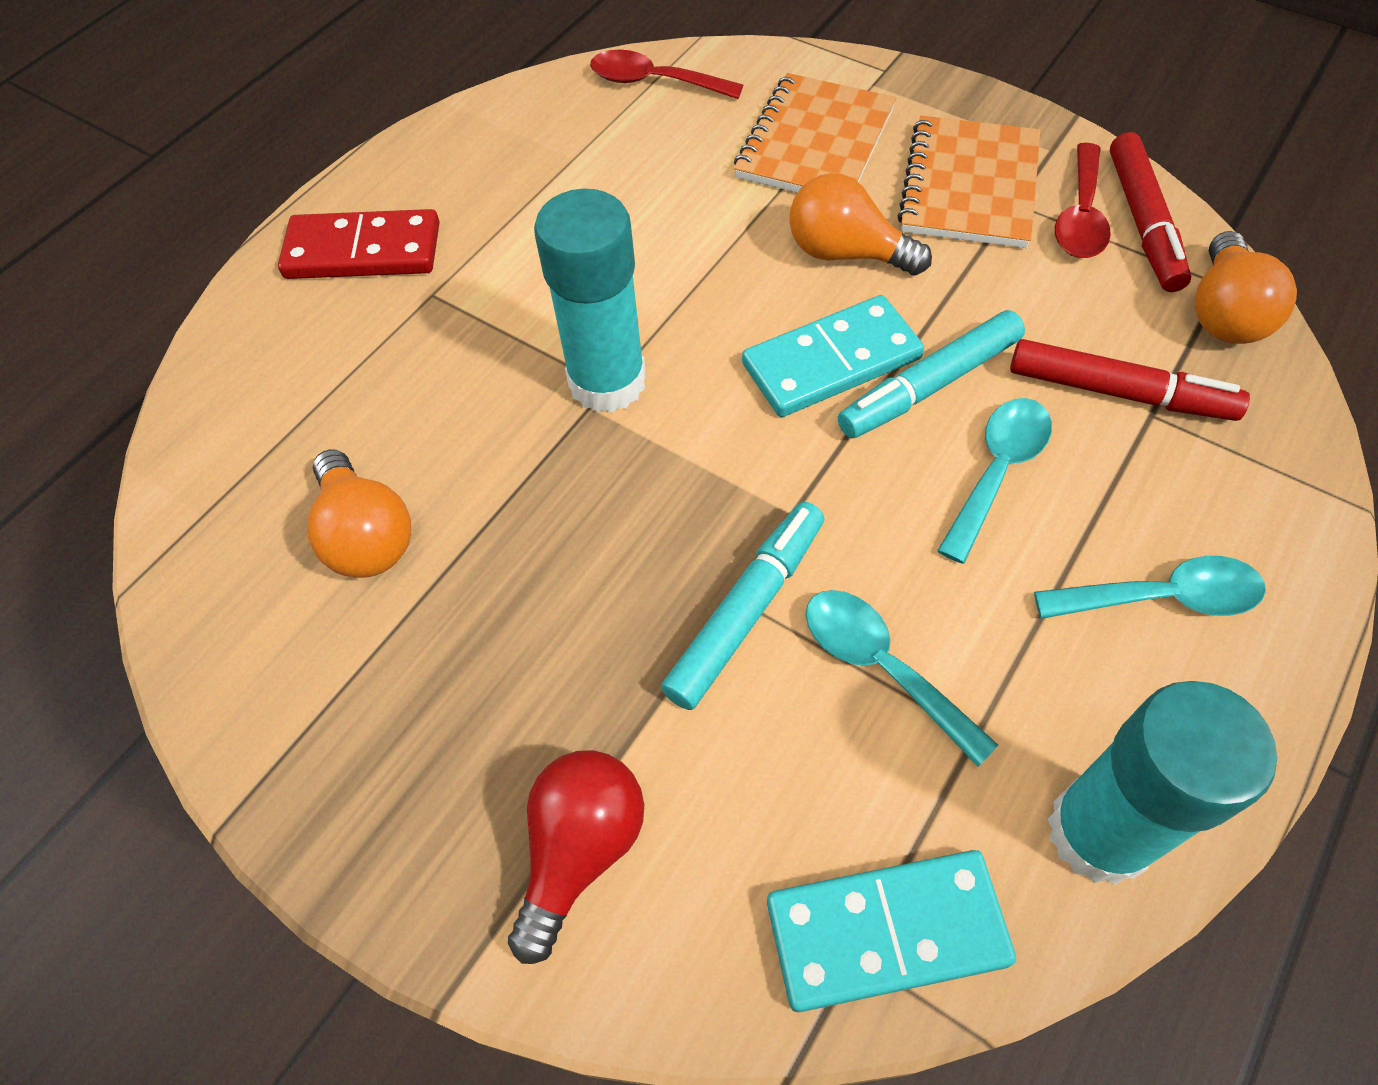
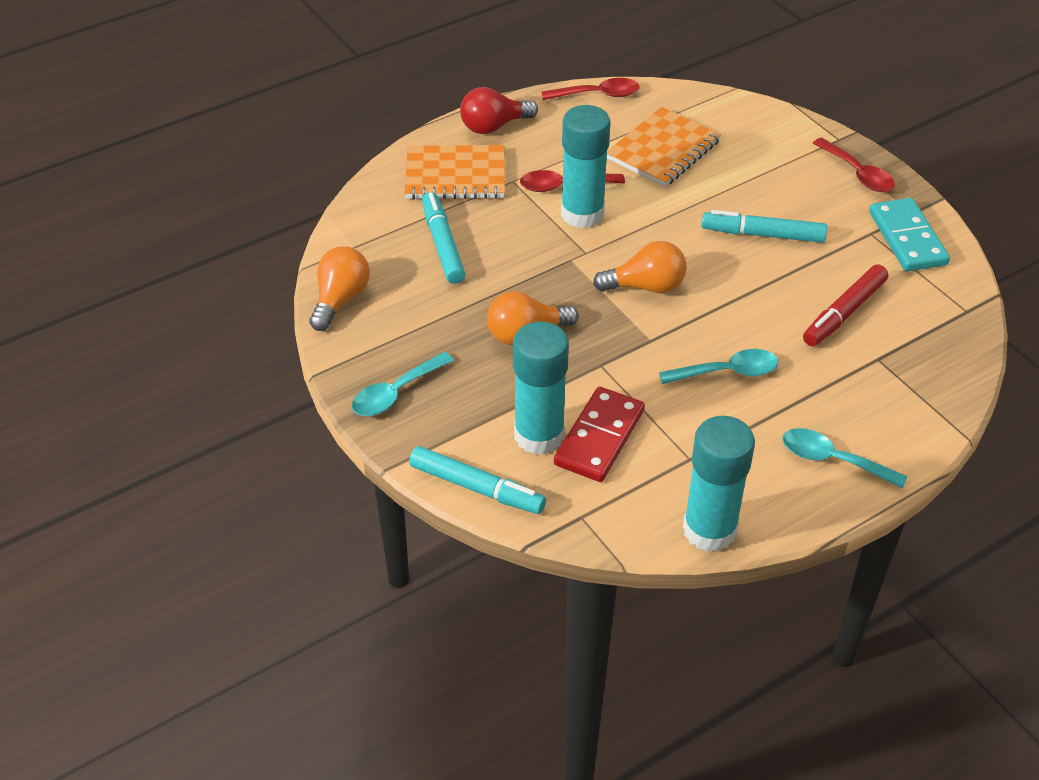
red marker: [1010,339,1250,421] [1110,132,1191,292] = 2 -> [803,265,888,346] = 1
red spoon: [590,50,743,99] [1055,143,1111,258] = 2 -> [520,170,625,192] [542,78,640,100] [813,138,895,192] = 3
turquoise domino: [742,295,924,417] [767,850,1016,1012] = 2 -> [869,198,950,272] = 1
turquoise glue stick: [534,189,646,413] [1048,681,1277,885] = 2 -> [513,322,569,455] [561,105,610,228] [683,416,755,552] = 3
turquoise marker: [661,502,824,710] [838,310,1025,438] = 2 -> [409,446,546,514] [422,192,466,284] [702,210,827,243] = 3

